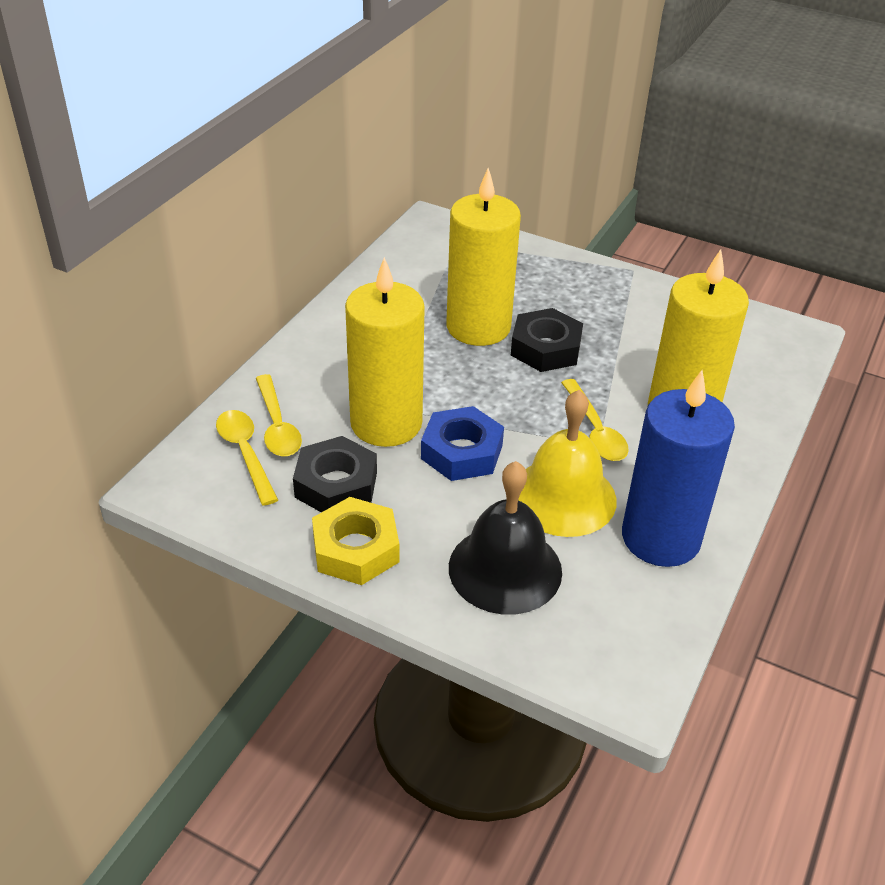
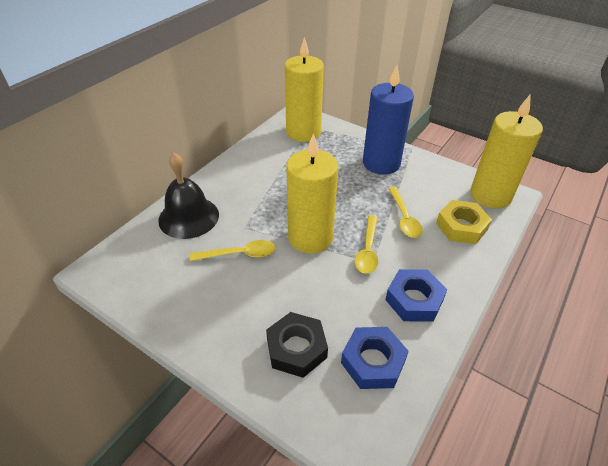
black nut: [293,436,377,512] [511,308,583,372] = 2 -> [266,312,328,378] = 1
blue nut: [421,406,504,481] = 1 -> [341,327,408,389] [385,269,447,322] = 2
yellow bell: [518,390,617,537] = 1 -> none = 0

